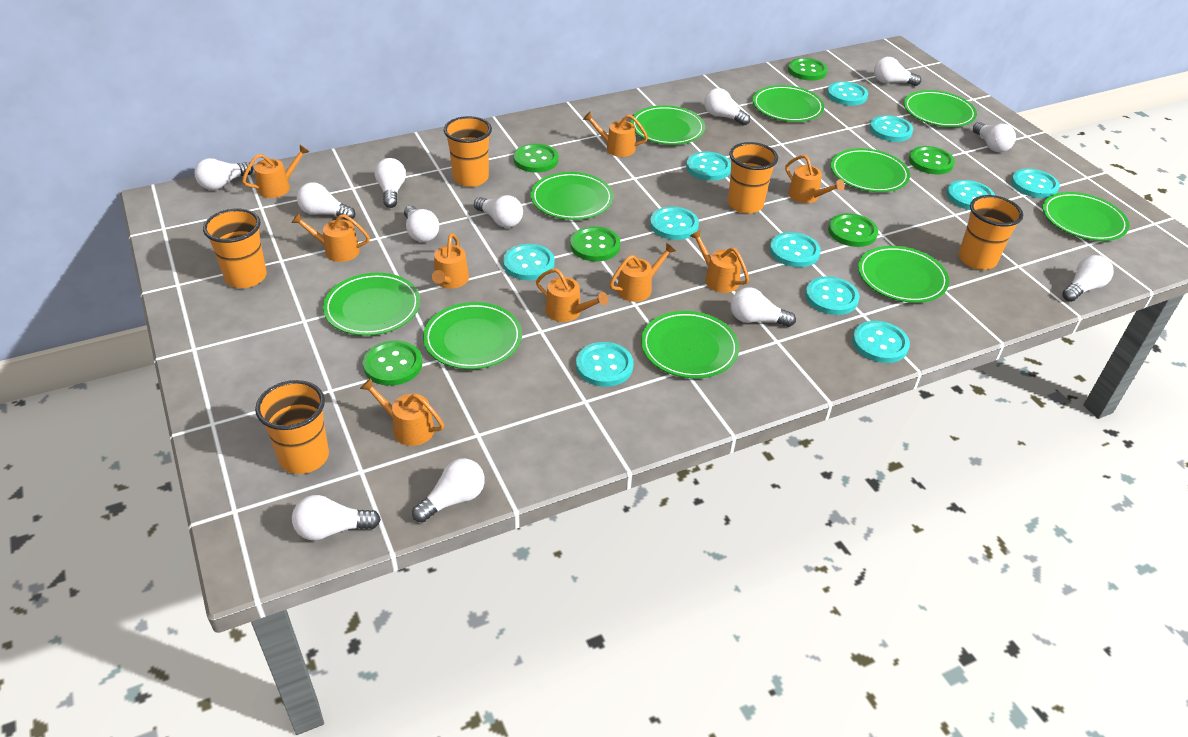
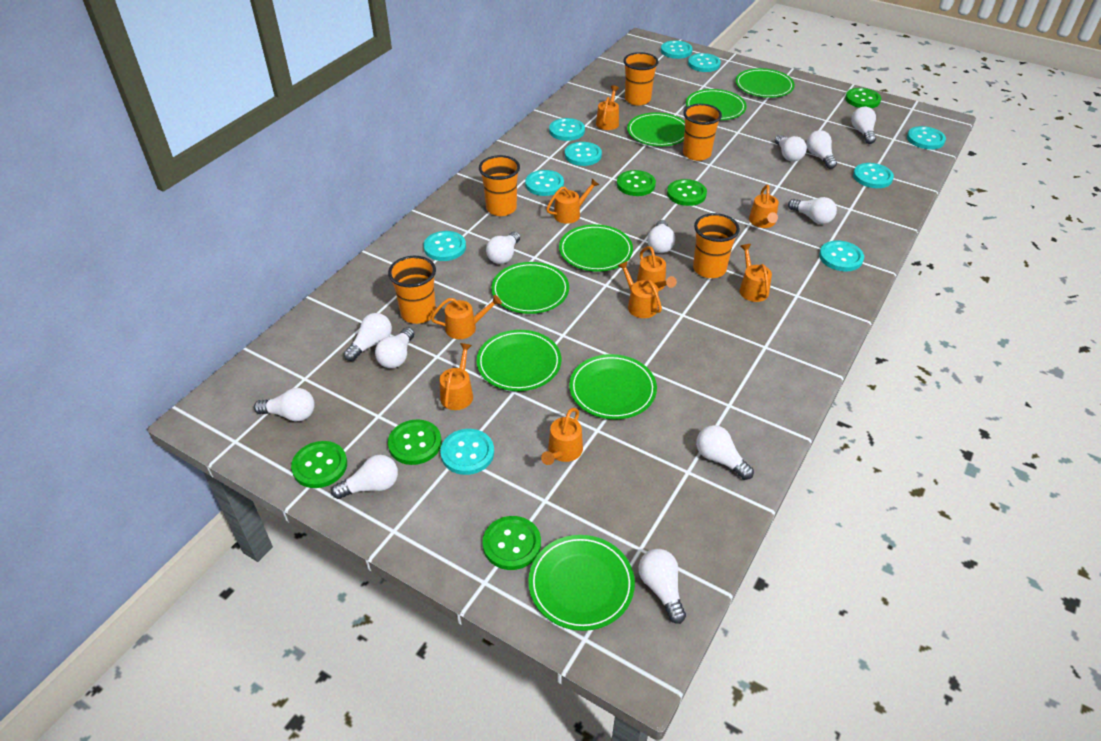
green plate: [323,273,420,336] [423,302,522,369] [531,172,613,220] [631,105,705,145] [641,311,739,378] [752,85,825,122] [831,148,910,192] [858,246,949,303] [904,90,977,127] [1043,192,1129,241] = 10 -> [476,330,561,391] [491,262,569,314] [528,535,635,631] [559,224,633,272] [569,354,657,420] [627,113,685,146] [686,89,747,120] [735,68,795,98] = 8
turquoise button: [503,244,555,280] [576,342,633,387] [650,207,699,240] [686,152,731,181] [770,232,821,267] [805,276,859,315] [827,82,868,106] [852,321,910,363] [869,115,913,142] [946,180,995,210] [1011,169,1060,198] = 11 -> [423,231,466,261] [440,429,494,475] [525,170,564,196] [549,118,585,141] [565,142,602,166] [661,40,693,59] [688,53,721,72] [819,240,864,271] [853,163,894,188] [907,126,946,150] = 10

